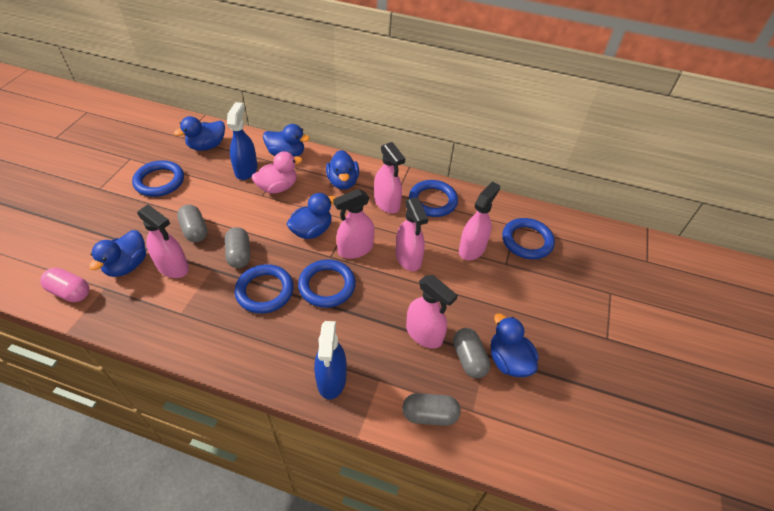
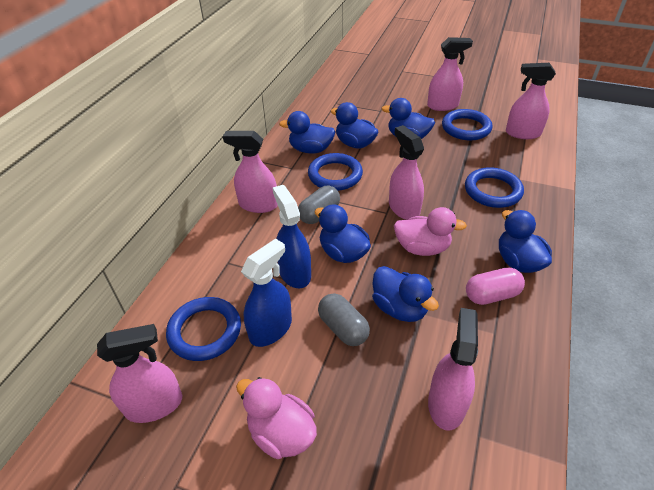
blue ring: [132,160,184,197] [234,264,294,314] [298,259,356,308] [409,180,458,217] [502,218,555,259] = 5 -> [166,297,241,361] [308,153,363,191] [442,109,493,140] [465,167,524,208] = 4
grey capsule: [177,204,207,242] [225,227,250,268] [402,393,461,426] [453,328,491,378] = 4 -> [298,186,340,224] [318,293,370,346] = 2
pink duck: [252,151,302,194] = 1 -> [236,377,317,459] [394,207,467,256] = 2

